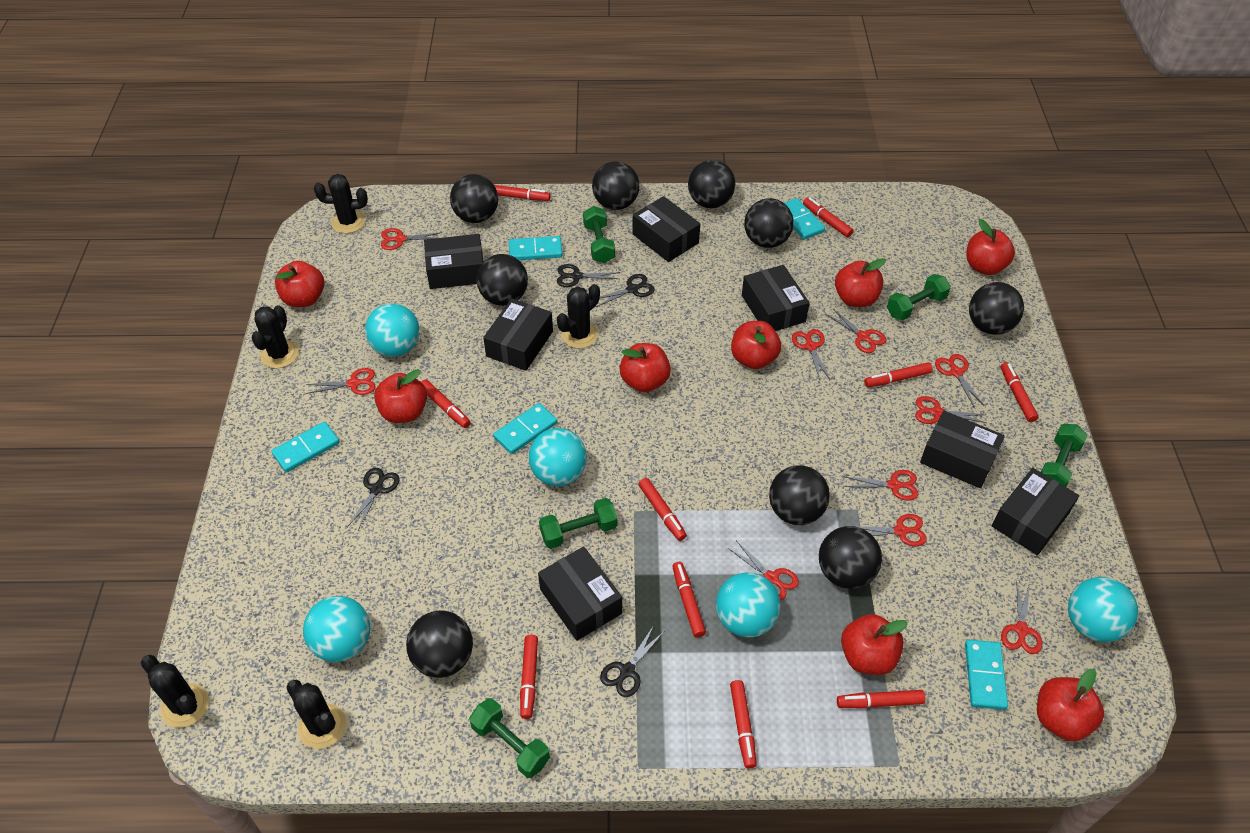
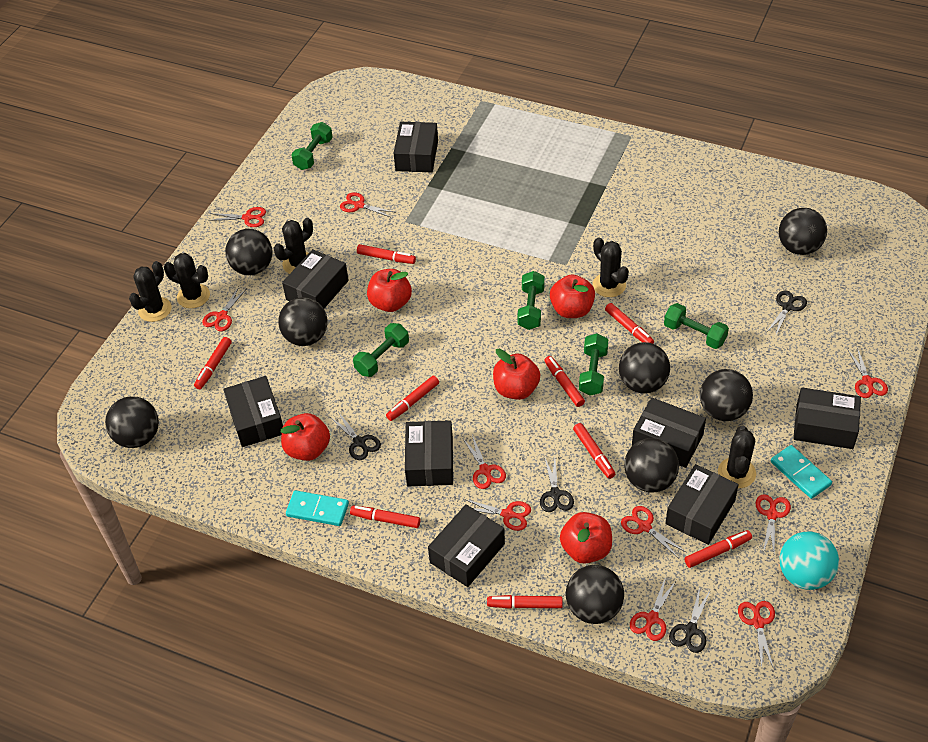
black ball: [406,610,473,678] [450,174,498,223] [476,254,528,306] [592,162,640,210] [688,160,735,208] [744,198,794,248] [769,465,830,525] [819,526,882,589] [969,282,1024,335] = 9 -> [105,396,159,448] [225,229,273,275] [278,297,328,346] [566,565,624,624] [619,342,670,394] [624,438,679,492] [700,369,753,421] [779,208,827,255] = 8
black box: [424,234,484,289] [483,298,553,371] [538,546,622,641] [633,196,700,262] [742,265,810,331] [920,411,1005,488] [992,468,1079,555] = 7 -> [223,376,283,447] [282,249,349,308] [393,122,438,173] [405,420,453,486] [428,504,505,587] [632,398,706,468] [665,464,739,545] [793,387,861,449] = 8
red apple: [275,261,324,307] [374,369,427,423] [620,343,671,392] [731,321,781,369] [835,258,886,307] [841,614,908,675] [966,219,1015,275] [1037,669,1104,741] = 8 -> [281,413,330,461] [367,269,412,312] [493,349,541,400] [550,275,595,318] [560,512,612,564] = 5
red marker: [421,380,471,428] [494,185,551,201] [520,635,538,719] [638,478,687,541] [672,562,706,638] [730,680,757,769] [803,198,853,237] [837,690,926,709] [864,362,933,387] [1001,362,1039,422] = 10 -> [194,337,232,389] [350,505,421,528] [357,244,416,264] [386,376,439,421] [487,595,563,609] [544,356,585,407] [573,423,615,479] [605,303,654,344] [684,530,752,568] = 9
turquoise ball: [303,596,370,662] [365,303,419,357] [529,428,587,486] [716,572,781,637] [1068,577,1138,642] = 5 -> [779,531,839,590] = 1
turquoise domino: [271,422,340,473] [493,403,557,454] [509,236,562,260] [784,198,825,240] [965,640,1008,710] = 5 -> [286,490,349,526] [771,445,832,499] = 2

